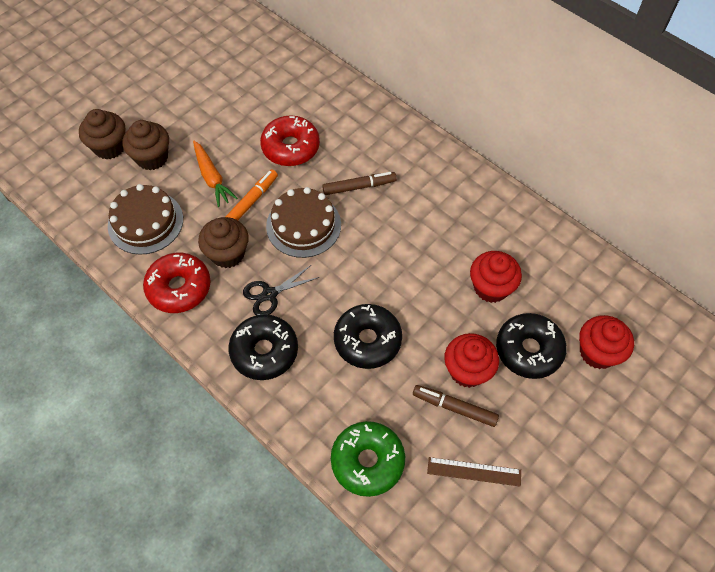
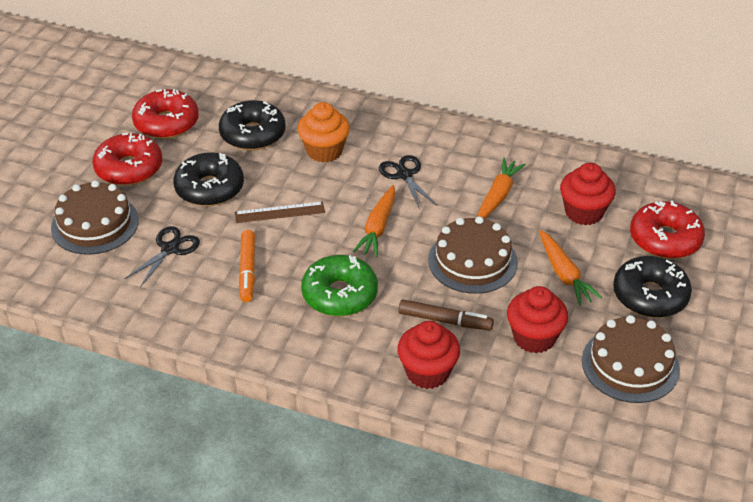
black scissors: [243,265,320,315] = 1 -> [124,226,200,287] [379,155,437,209] = 2
brown cake: [108,184,183,255] [266,187,341,258] = 2 -> [51,180,139,255] [428,216,518,294] [582,315,680,403] = 3
brown cupcake: [79,109,126,160] [123,120,169,170] [198,217,249,268] = 3 -> none = 0
brown marker: [322,172,397,195] [413,385,499,427] = 2 -> [398,299,494,331] = 1
orange carrot: [193,141,238,207] = 1 -> [353,185,396,257] [478,158,526,219] [539,230,603,306] = 3
orange cupcake: none = 0 -> [298,102,350,162] = 1
red donut: [143,253,211,313] [260,115,320,166] = 2 -> [93,133,162,186] [132,89,199,139] [630,200,705,259] = 3

